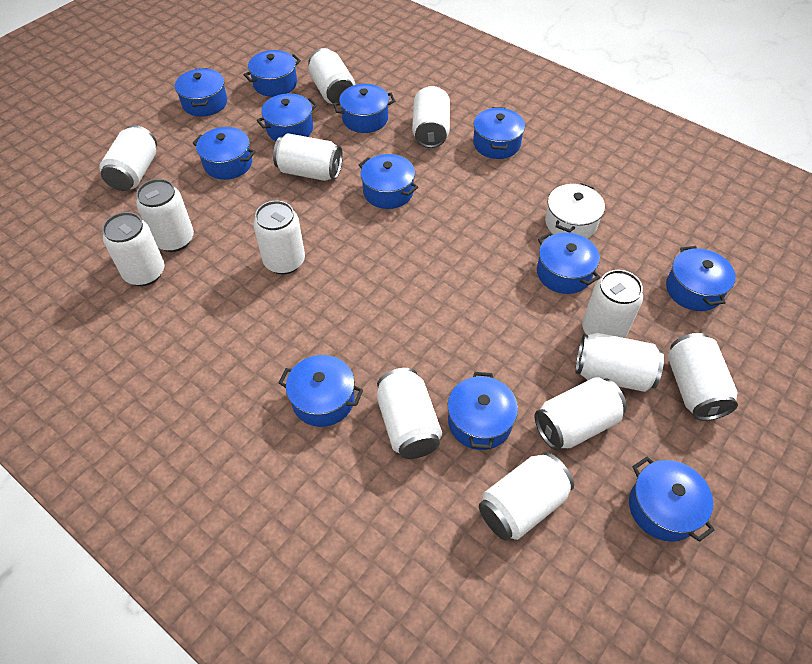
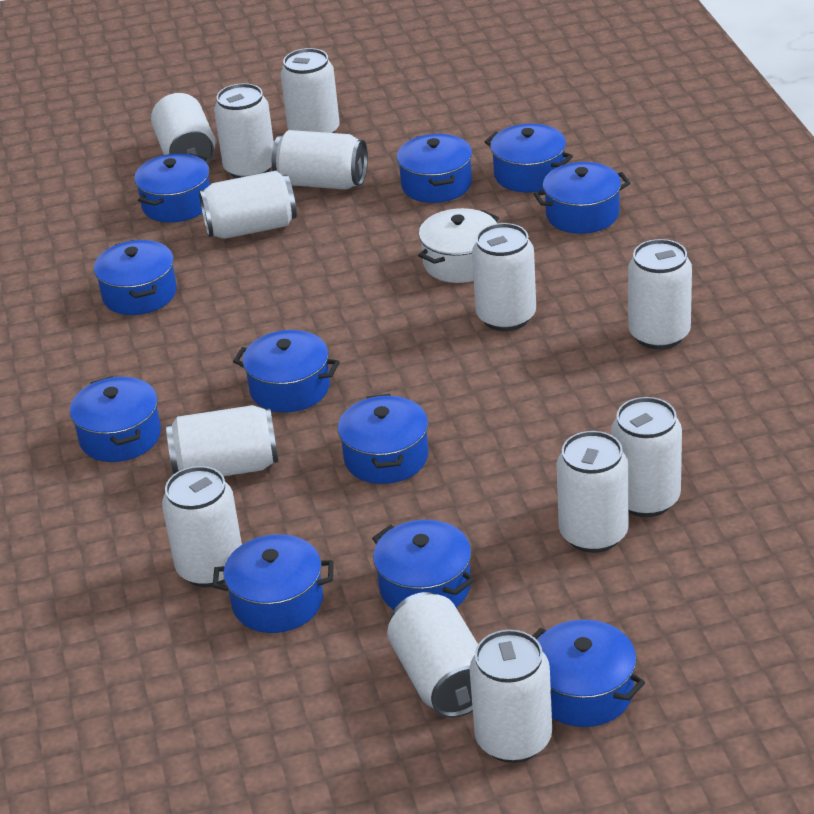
blue pot: [175,68,227,117] [192,127,255,180] [244,50,301,97] [257,94,318,141] [279,355,363,427] [333,84,395,133] [359,154,418,209] [448,372,518,450] [473,107,525,159] [537,232,600,294] [629,457,715,542] [666,246,736,311] = 12 -> [70,376,161,462] [94,240,177,315] [134,153,210,223] [212,534,334,633] [233,330,340,413] [338,394,428,484] [372,520,475,610] [397,134,472,203] [485,124,573,192] [532,619,645,727] [533,162,631,234] = 11

